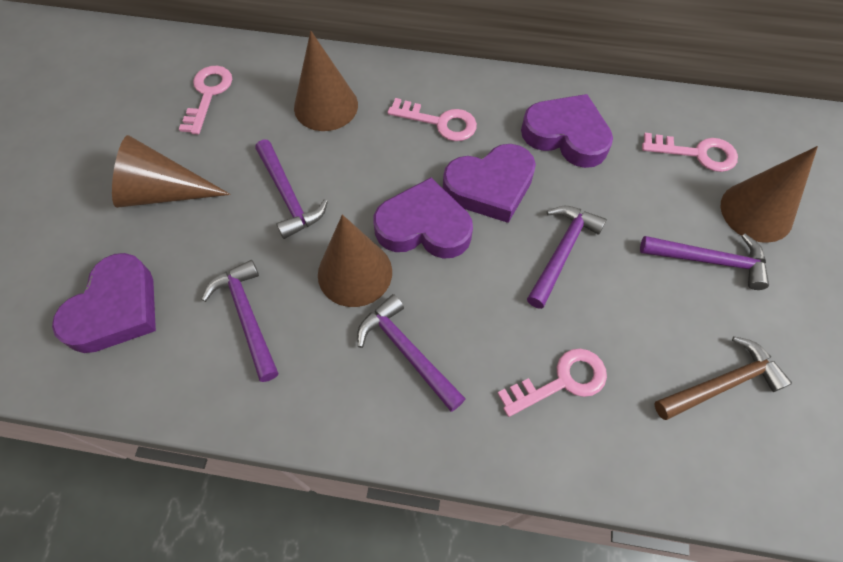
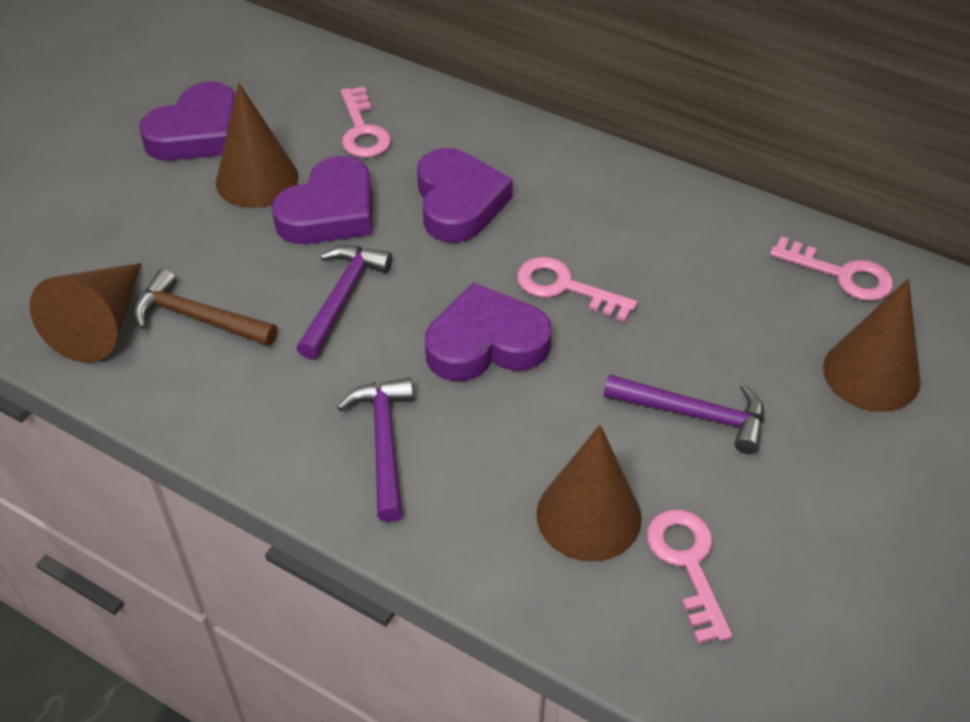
purple hammer: [202,260,278,382] [255,139,328,239] [357,294,466,412] [527,206,607,309] [640,234,769,290] = 5 -> [296,245,392,359] [337,378,414,522] [604,374,764,454] = 3

